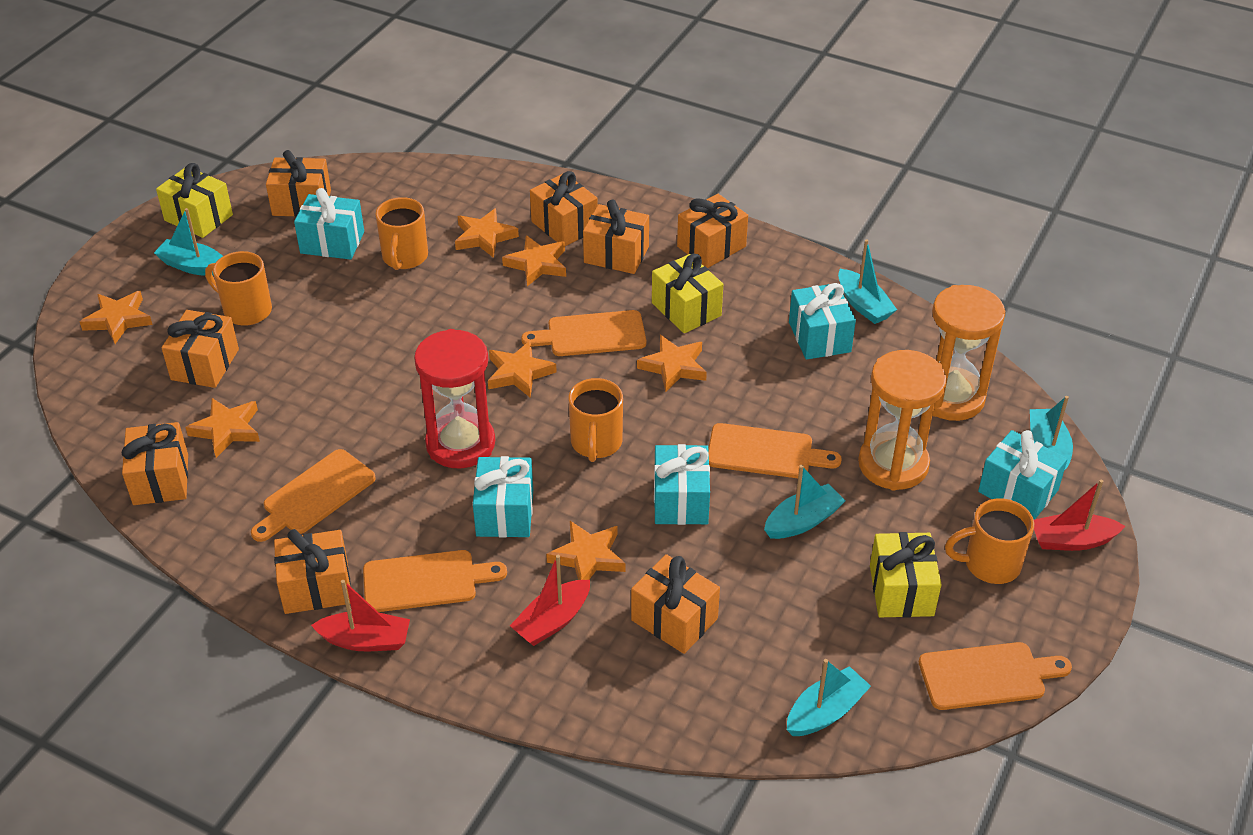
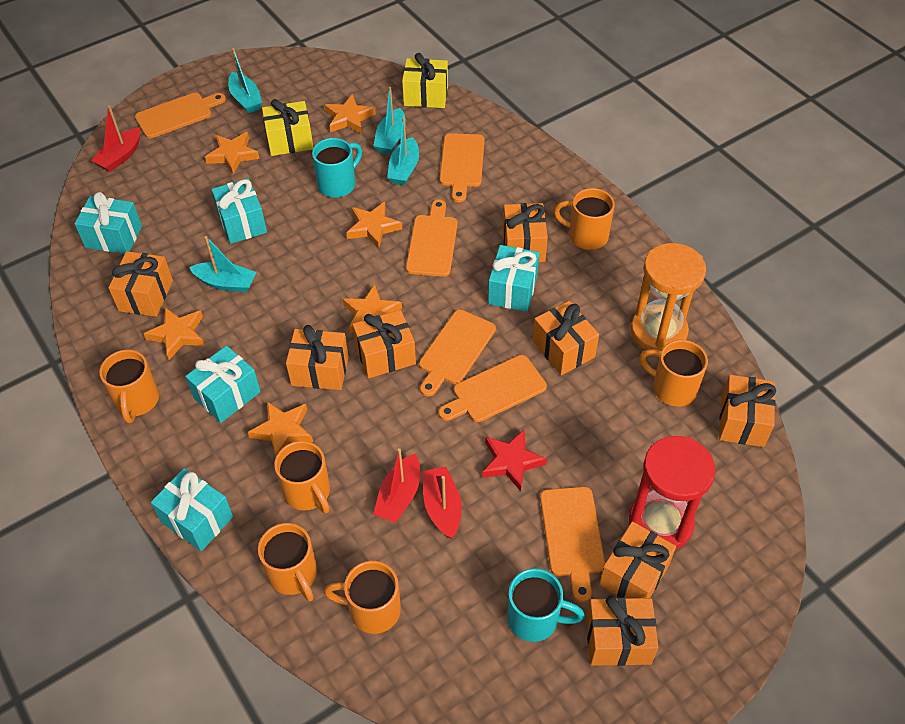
orange cutting board: [251,449,376,542] [363,550,507,612] [521,310,646,356] [708,423,842,478] [919,642,1072,710] = 5 -> [135,93,226,138] [406,200,458,277] [419,310,496,397] [438,355,547,422] [440,133,485,202] [540,487,605,602] = 6
orange hourglass: [858,350,947,491] [932,285,1005,421] = 2 -> [631,243,706,351] = 1
orange mug: [205,251,272,326] [375,197,428,270] [569,378,623,462] [945,498,1034,584] = 4 -> [100,350,159,423] [258,523,317,601] [274,441,330,513] [324,561,401,634] [554,188,615,250] [639,340,708,407] = 6
orange star: [80,291,153,344] [185,398,260,458] [455,208,519,258] [488,340,557,398] [502,235,566,286] [546,521,625,580] [637,335,707,392] = 7 -> [143,307,205,360] [205,132,260,174] [248,401,313,456] [325,94,376,134] [343,284,402,333] [347,202,402,249] = 6
red star: none = 0 -> [482,429,547,492] = 1
turquoise boat: [154,208,223,276] [764,465,845,539] [787,659,871,736] [838,239,897,324] [1030,396,1073,469] = 5 -> [189,236,257,292] [228,48,262,113] [374,87,406,154] [387,117,419,185] = 4
turquoise mug: none = 0 -> [312,138,362,198] [507,568,585,642] = 2
yellow gift: [156,163,233,238] [652,254,723,333] [870,532,942,618] = 3 -> [262,99,313,156] [402,53,448,108] = 2

